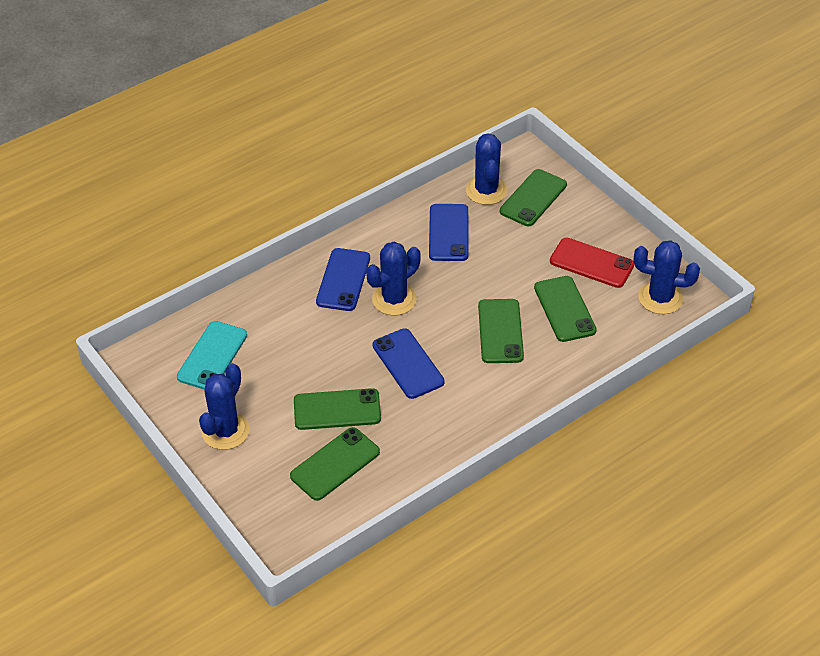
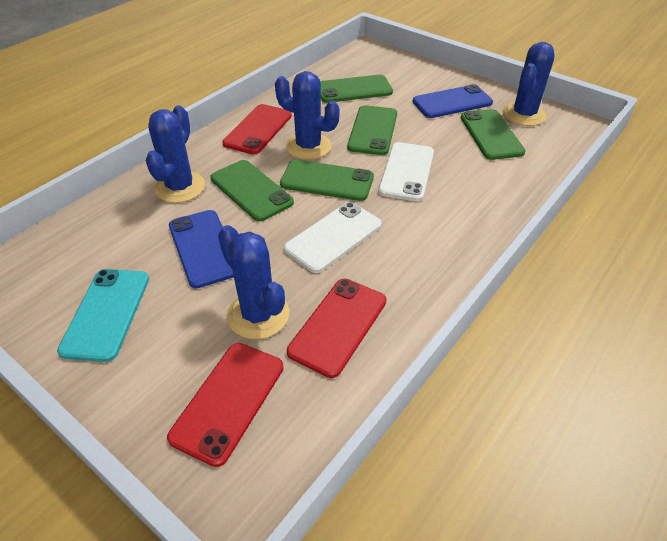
blue phone: [316,248,370,311] [373,328,445,399] [429,204,468,261] = 3 -> [169,210,234,288] [413,84,493,118] = 2
red phone: [550,238,634,288] = 1 -> [167,343,284,467] [222,104,292,155] [287,278,386,378] = 3
white phone: none = 0 -> [284,202,382,273] [378,142,434,201] = 2

